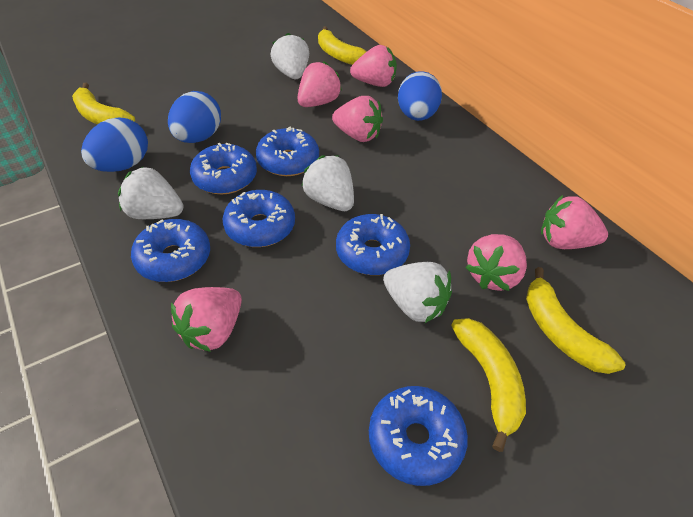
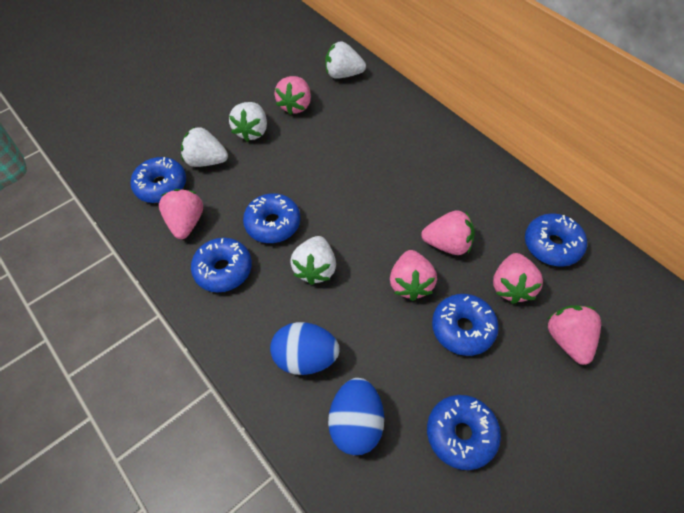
blue egg: [81,117,148,172] [168,91,221,143] [398,71,442,121] = 3 -> [270,322,340,375] [328,378,384,455] = 2
yellow banana: [72,83,135,124] [318,27,367,65] [451,318,526,452] [526,267,625,374] = 4 -> none = 0

